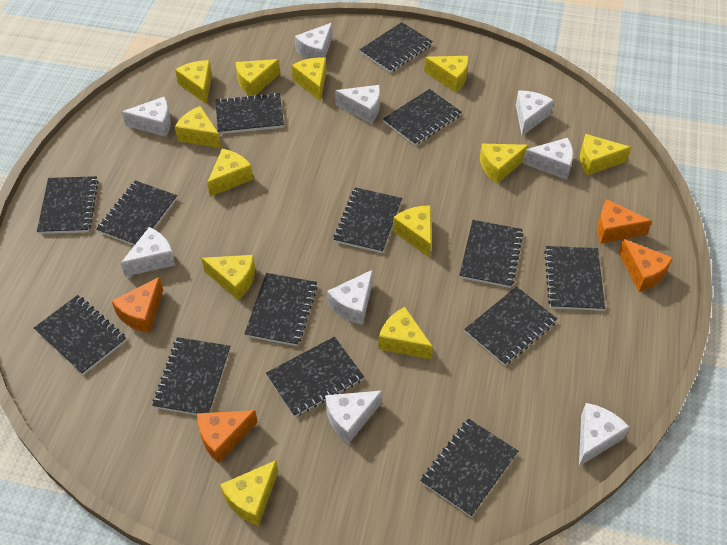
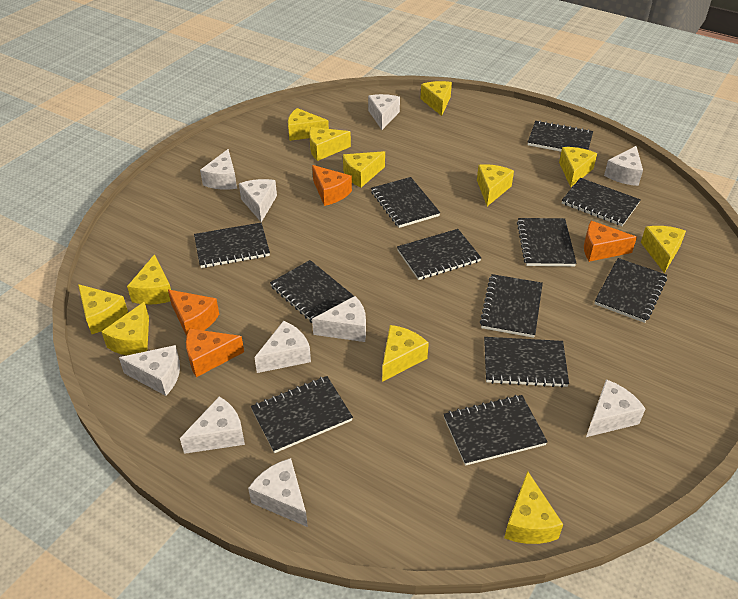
black notebook: [34,295,126,375] [37,176,99,234] [96,180,177,245] [152,337,230,415] [215,93,284,134] [244,273,318,346] [266,337,364,417] [334,187,402,253] [360,22,433,73] [383,89,461,146] [420,419,518,517] [459,220,523,288] [465,287,557,366] [544,246,605,311] = 14 -> [194,223,270,268] [251,376,353,453] [270,260,354,323] [371,177,440,228] [397,229,481,280] [444,395,548,466] [480,274,543,338] [484,337,569,388] [517,218,576,266] [528,120,593,152] [562,178,641,226] [594,258,667,323] = 12
white cheese: [121,227,176,277] [122,97,171,137] [295,23,333,59] [325,391,382,444] [327,270,373,325] [335,85,380,124] [516,91,554,136] [523,138,573,180] [579,403,629,466] = 9 -> [119,345,180,396] [180,397,245,454] [200,149,237,190] [239,179,277,222] [248,458,308,527] [254,321,311,373] [312,296,366,342] [368,94,400,130] [586,379,646,437] [604,146,643,186] = 10

